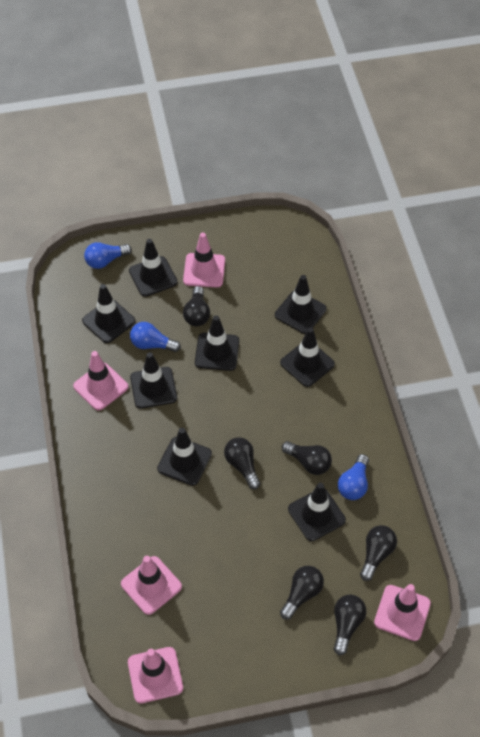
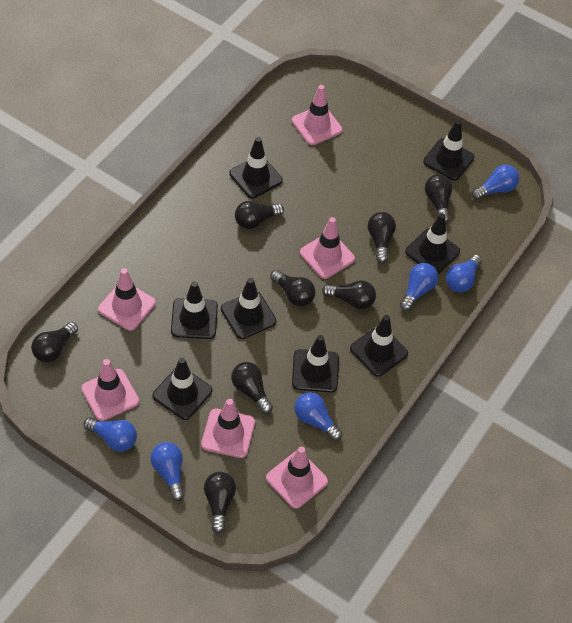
black light bulb: [183,286,210,326] [224,437,260,489] [280,566,324,620] [282,441,332,475] [334,594,367,655] [360,525,397,581] = 6 -> [31,322,78,362] [204,472,236,534] [231,362,273,414] [235,201,284,229] [270,270,316,307] [322,280,376,310] [368,212,396,263] [425,174,453,223] = 8
blue light bulb: [84,242,132,269] [130,322,181,352] [338,454,369,500] = 3 -> [83,417,137,452] [150,442,184,501] [294,392,342,441] [400,263,438,311] [446,255,482,293] [472,165,519,200] = 6
pink traffic cone: [73,351,128,411] [121,556,182,615] [128,647,183,704] [183,232,225,287] [374,584,431,641] = 5 -> [81,359,139,421] [98,268,156,331] [201,399,255,458] [266,446,328,509] [292,85,342,145] [300,217,355,279] = 6

